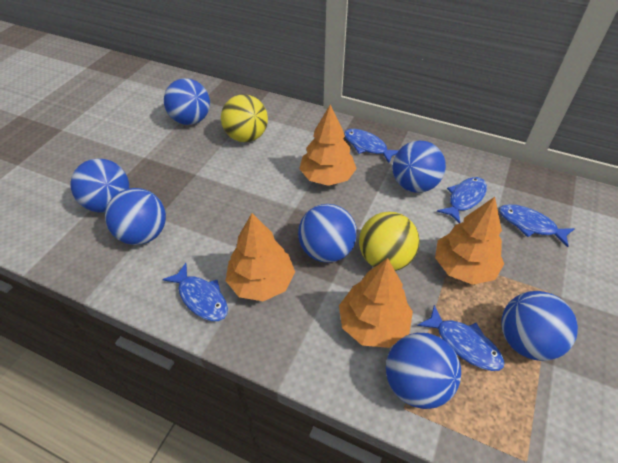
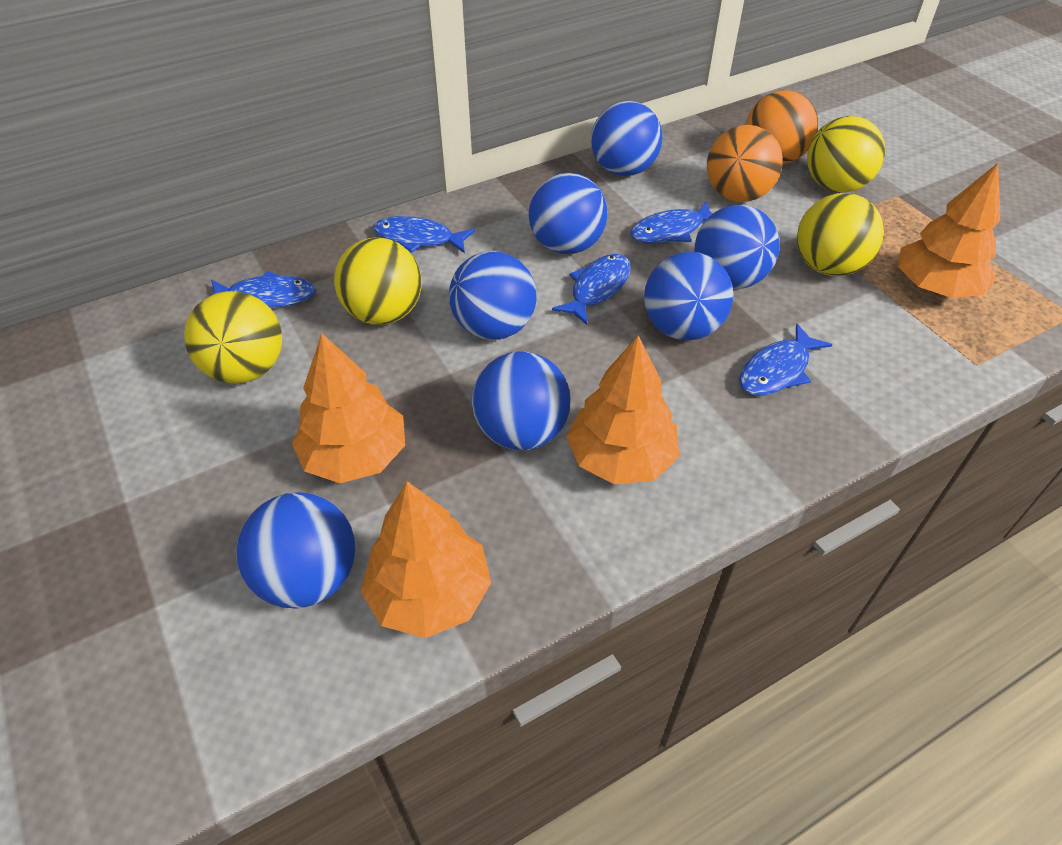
orange ball: none = 0 -> [707,125,783,202] [746,90,818,164] = 2
yellow ball: [221,94,268,142] [359,212,420,271] = 2 -> [184,291,282,384] [334,237,422,325] [797,193,884,276] [807,116,885,193] = 4

